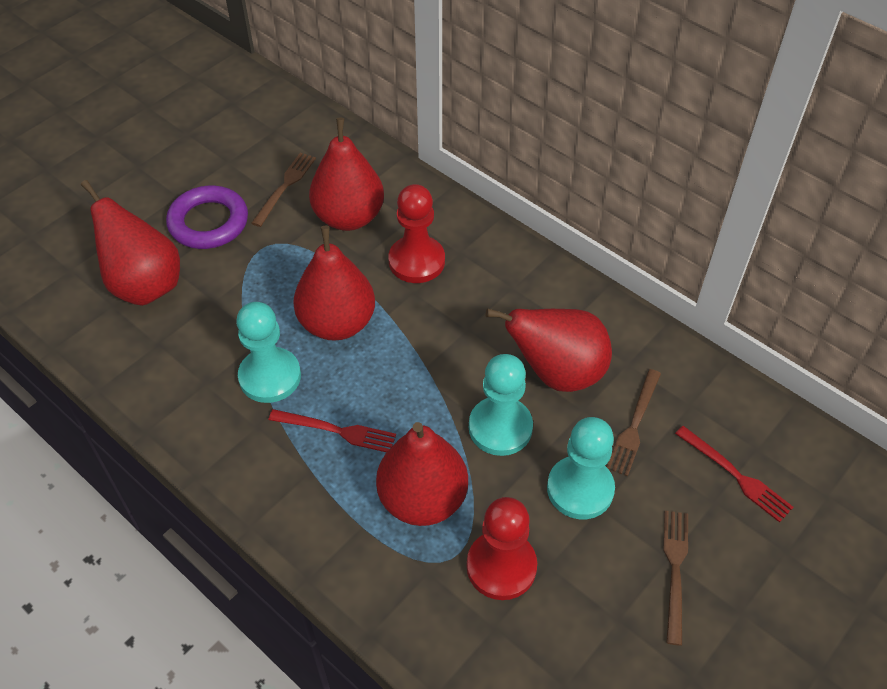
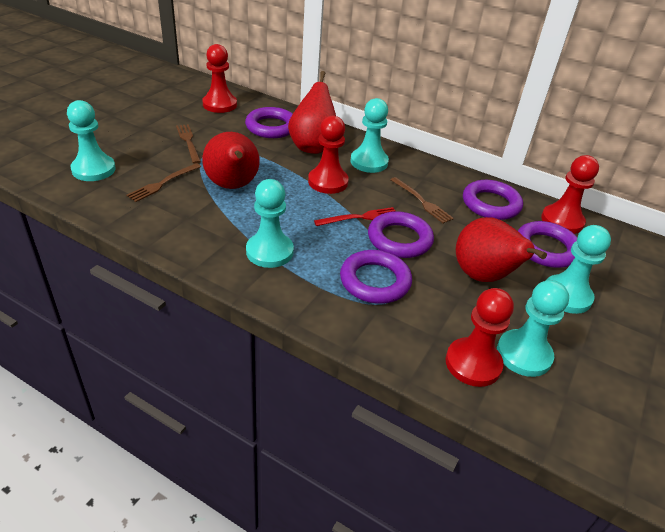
purple ring: [166,186,248,249] = 1 -> [245,107,293,138] [340,250,412,304] [368,211,434,258] [463,180,523,220] [518,221,577,268] = 5
red fork: [269,409,396,452] [675,426,794,523] = 2 -> [314,207,395,226] = 1
red pawn: [388,184,445,283] [467,497,537,600] = 2 -> [202,44,237,113] [308,116,349,194] [445,288,514,387] [541,155,599,234] = 4
red pear: [81,180,180,306] [293,226,375,341] [309,118,384,231] [376,422,468,526] [486,308,612,392] = 5 -> [202,132,260,189] [288,71,336,154] [456,217,547,282] = 3
turquoise pawn: [236,302,301,403] [469,354,533,456] [547,417,615,519] = 3 -> [67,100,116,181] [246,179,294,268] [350,98,389,173] [497,280,569,377] [546,225,611,314] = 5

